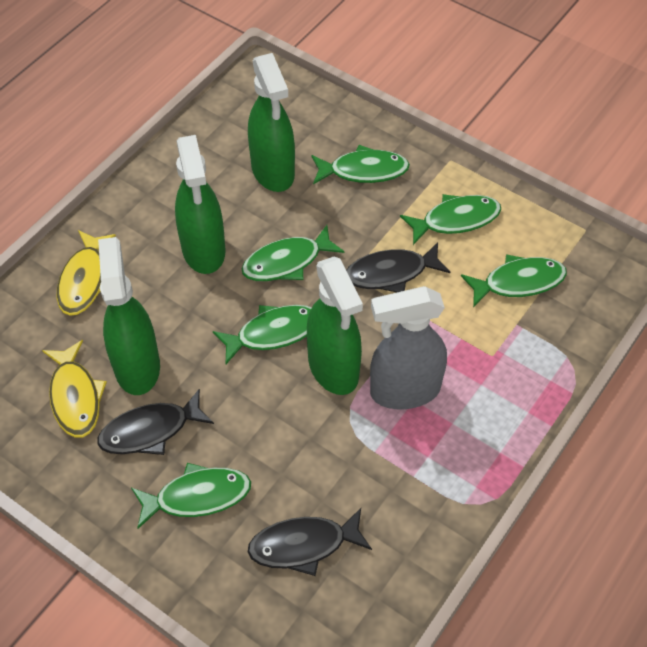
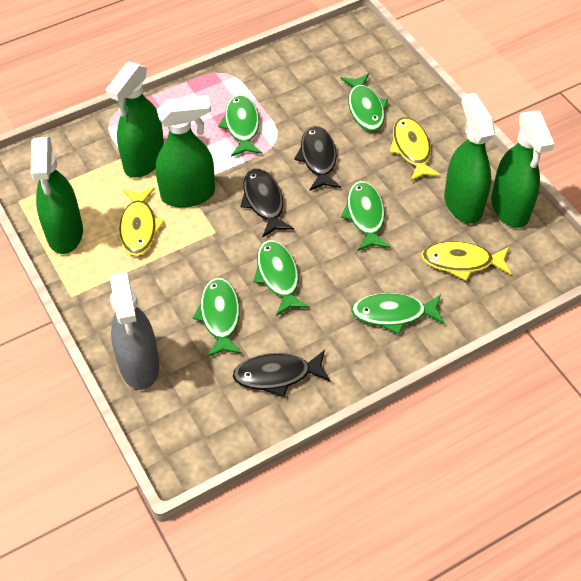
green spray bottle: [98,237,160,395] [175,135,225,274] [248,53,295,192] [307,257,363,395] = 4 -> [31,137,83,254] [106,62,164,178] [156,95,215,208] [444,93,495,224] [491,111,554,228] = 5
yellow fish: [42,340,107,438] [57,230,116,316] = 2 -> [119,188,164,256] [390,117,441,182] [421,241,511,281] = 3

